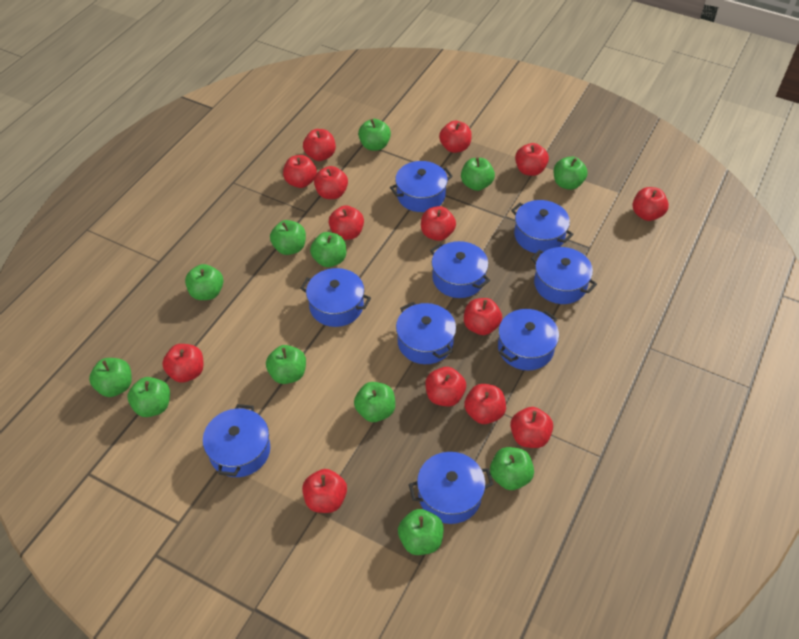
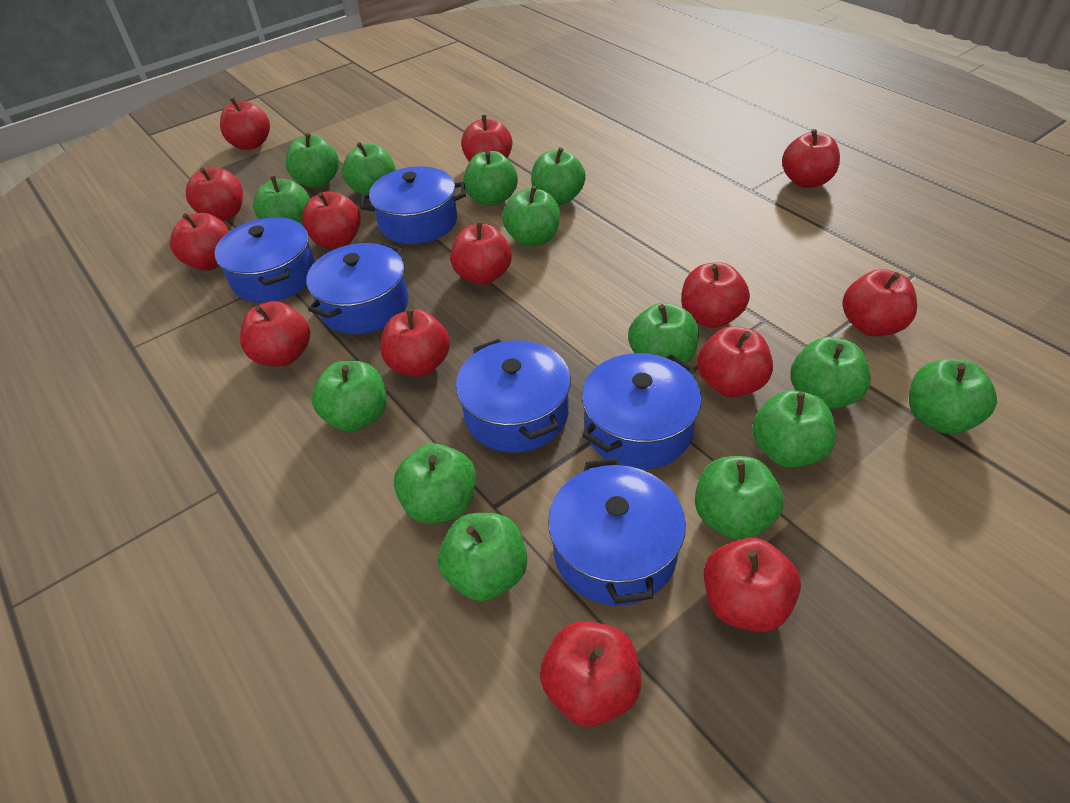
blue pot: [203,404,270,477] [300,268,371,327] [390,161,453,212] [396,302,456,364] [409,452,493,524] [430,241,490,298] [498,309,559,371] [511,200,574,254] [531,247,597,304] = 9 -> [215,217,315,303] [306,242,409,334] [360,166,466,244] [456,339,571,453] [548,458,686,606] [582,353,702,470] = 6
green apple: [89,358,132,397] [128,377,170,417] [185,264,223,300] [266,345,306,384] [270,220,306,255] [310,232,346,267] [354,382,395,422] [358,119,391,151] [398,509,444,555] [461,157,495,191] [490,447,534,490] [553,157,588,190] = 12 -> [253,176,310,226] [286,133,339,187] [311,361,387,432] [342,142,396,194] [394,443,476,524] [438,513,527,601] [463,151,518,206] [502,186,560,247] [531,147,586,205] [628,303,699,363] [695,456,784,540] [752,390,836,468] [790,337,871,409] [909,359,997,434] = 14

